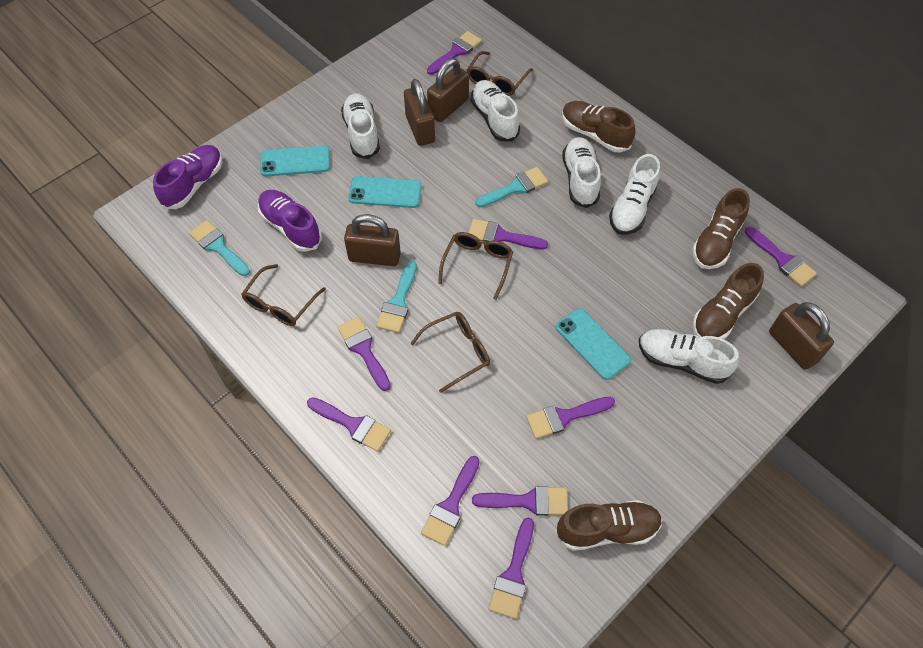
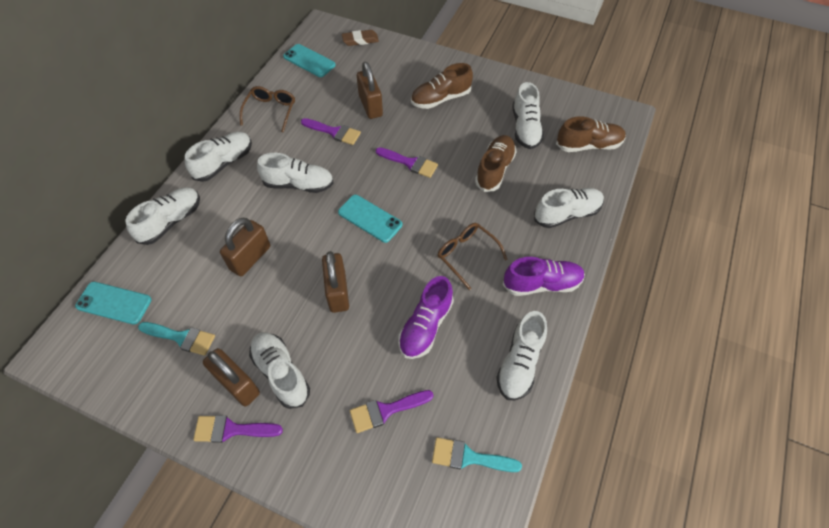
brown eraser: none = 0 -> [342,30,379,46] = 1
brown glasses: [241,264,326,326] [411,312,490,393] [438,232,513,300] [467,51,533,96] = 4 -> [240,86,295,133] [438,223,508,290] = 2
brown shoe: [556,500,663,551] [562,101,635,153] [692,188,750,269] [693,263,764,340] = 4 -> [411,63,473,109] [475,135,517,192] [556,116,626,152] = 3
purple brush: [307,397,391,452] [338,317,391,391] [421,456,480,546] [427,31,482,75] [468,219,548,249] [472,486,568,516] [488,518,534,619] [526,397,615,439] [745,227,817,287] = 9 -> [193,415,283,443] [301,118,361,145] [350,390,433,433] [376,147,438,178] = 4
turquoise brush: [189,220,250,276] [376,261,417,333] [475,167,548,207] = 3 -> [138,322,215,356] [432,437,522,472] = 2
white shoe: [341,94,380,159] [471,80,520,142] [562,137,601,208] [609,154,660,235] [639,329,739,384] = 5 -> [126,187,200,245] [185,132,252,182] [249,332,310,409] [257,153,334,193] [496,311,547,400] [512,82,544,149] [534,188,604,228] = 7

